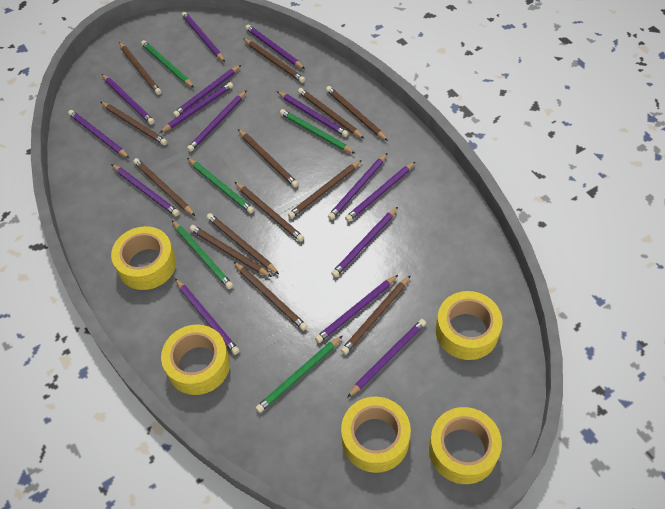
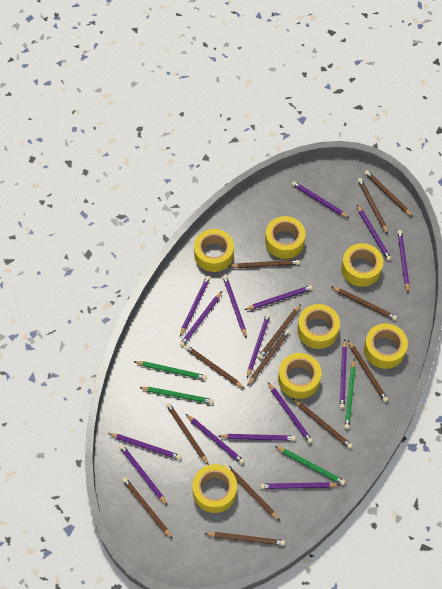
green pencil: [141,40,194,88] [172,220,233,289] [187,158,254,214] [256,335,343,413] [280,109,356,154] = 5 -> [134,361,207,380] [139,387,214,404] [275,446,345,485] [345,360,356,429] = 4
yellow tape: [111,226,176,290] [161,325,230,395] [341,396,411,473] [429,407,502,484] [436,291,503,360] = 5 -> [192,464,237,513] [194,229,234,272] [265,216,305,259] [278,353,321,399] [297,304,340,349] [341,243,383,287] [364,323,408,369] = 7

